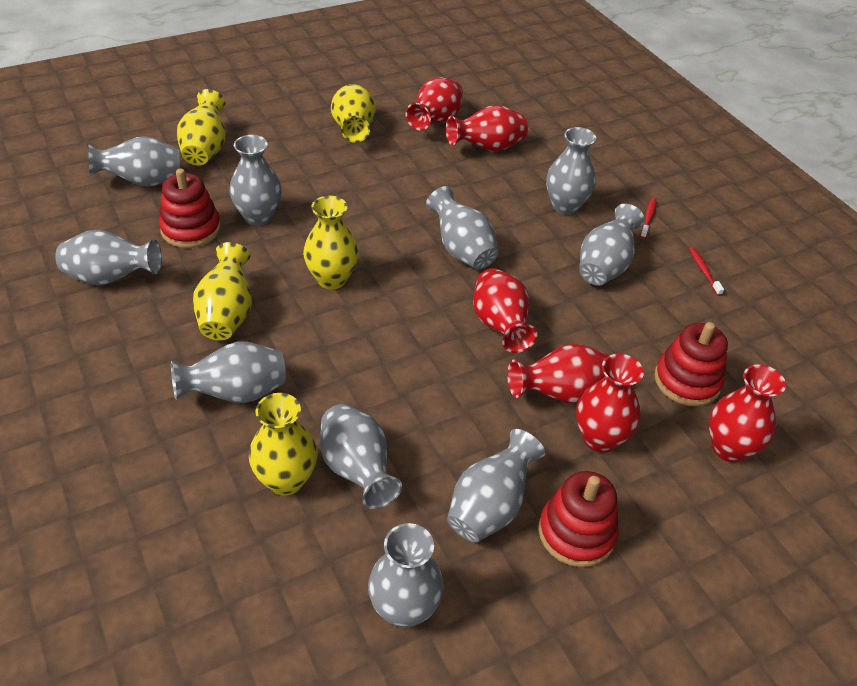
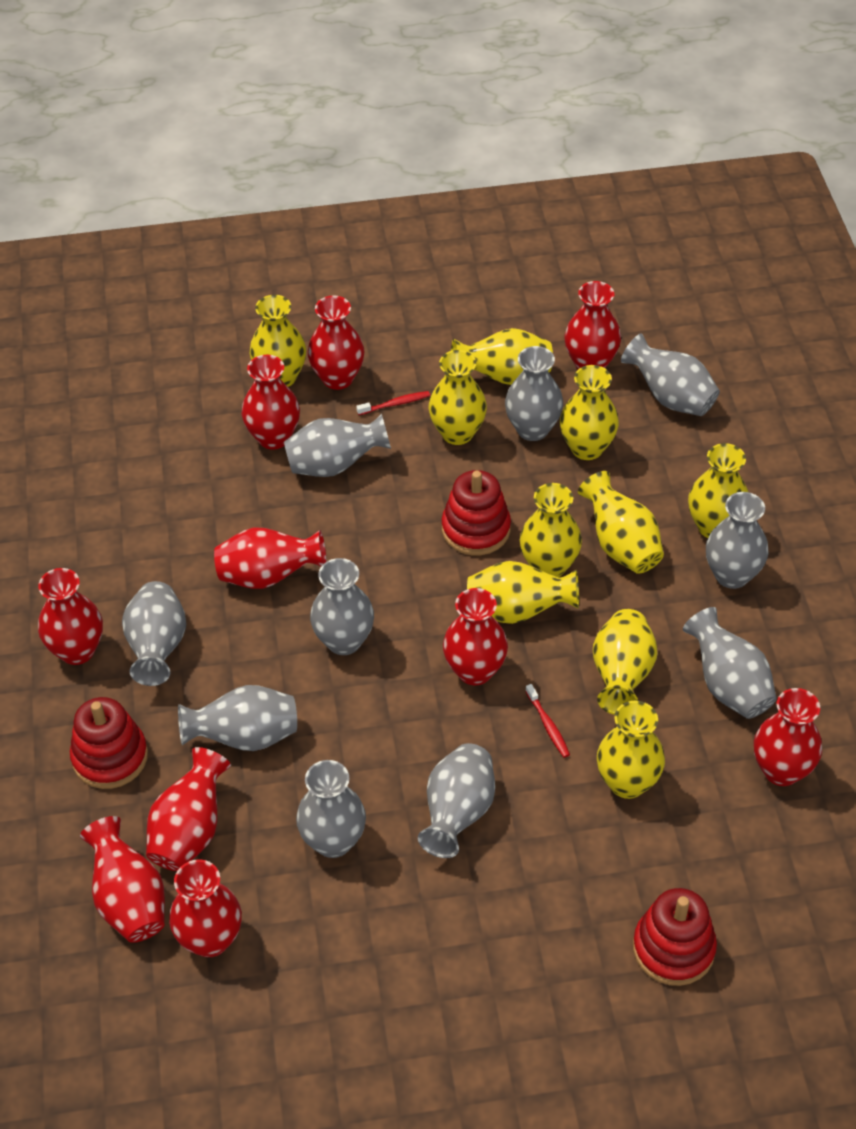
red vase: [405,77,463,130] [446,105,528,152] [473,268,537,353] [507,344,610,404] [576,354,644,453] [709,364,786,463] = 6 -> [38,568,103,665] [80,816,165,943] [146,747,231,871] [169,859,242,957] [214,527,326,589] [242,355,300,450] [308,295,364,390] [443,588,508,685] [565,281,621,370] [754,688,822,786] = 10
yellow vase: [177,89,225,165] [193,242,252,340] [249,393,318,496] [303,196,359,289] [331,84,376,143] = 5 -> [250,295,306,387] [428,350,487,445] [451,328,553,385] [467,561,579,624] [520,483,582,577] [560,365,619,460] [578,471,664,574] [593,609,658,715] [597,701,665,799] [688,443,748,538] = 10

